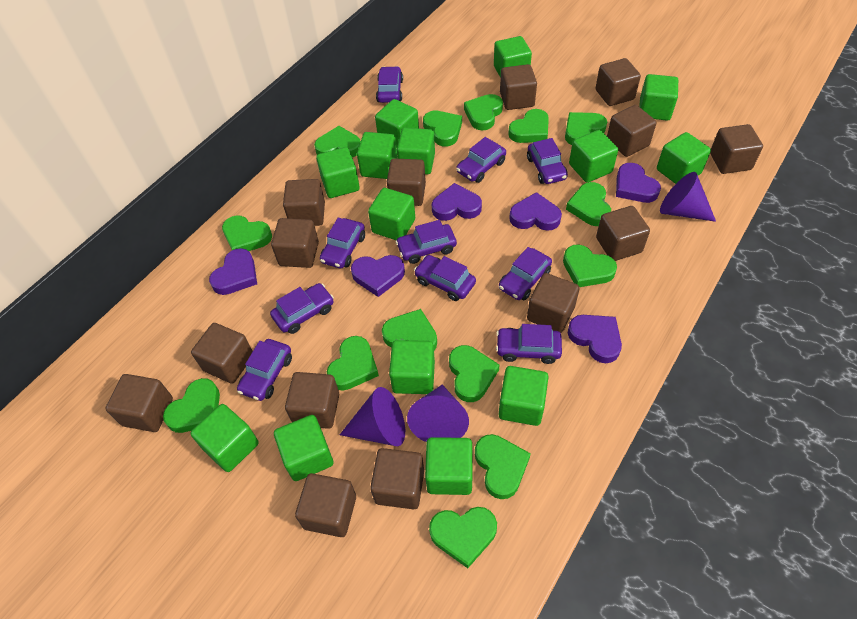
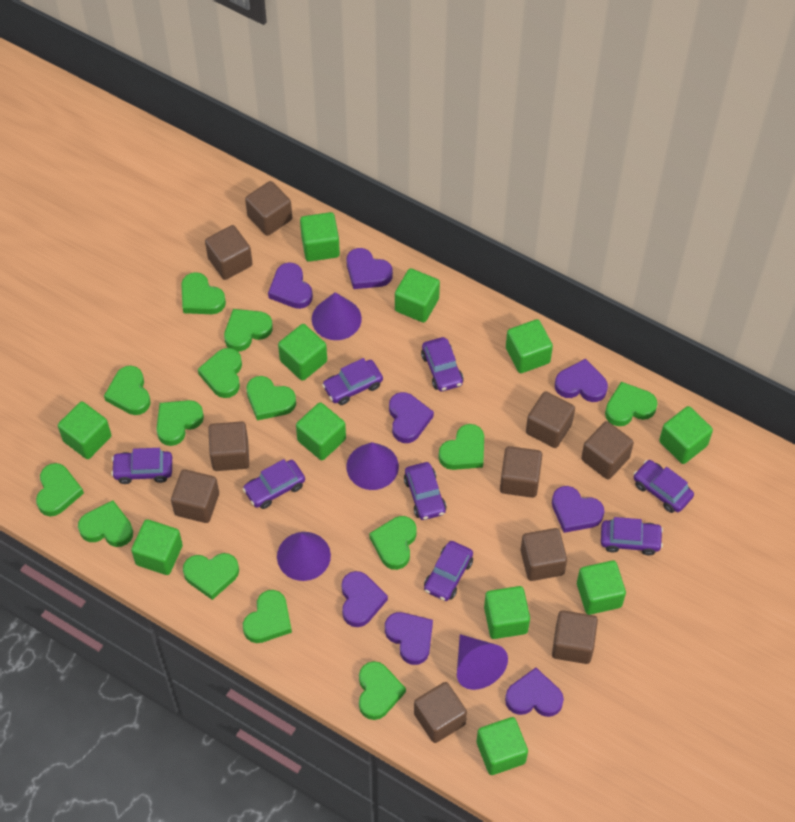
brown cube: [105,374,173,432] [191,323,253,384] [271,218,319,268] [283,179,325,226] [285,372,339,429] [295,473,356,537] [370,448,424,509] [387,158,426,206] [500,64,537,110] [527,273,579,333] [596,58,641,106] [596,206,650,261] [607,105,657,157] [710,124,763,174] = 14 -> [171,469,219,523] [205,225,253,280] [208,421,249,471] [245,181,292,236] [414,682,467,743] [500,446,542,498] [521,528,567,581] [526,391,575,448] [552,610,598,664] [581,421,634,479] = 10
green cube: [190,404,259,472] [274,415,333,481] [316,147,360,198] [357,132,398,179] [368,188,415,240] [375,99,419,148] [389,340,435,394] [397,128,435,174] [425,437,472,495] [494,36,532,78] [499,366,549,426] [569,130,618,183] [639,74,678,121] [657,132,711,184] = 14 -> [58,402,111,459] [131,519,183,575] [278,324,327,381] [296,402,346,460] [300,212,340,262] [395,268,440,323] [477,717,528,775] [484,586,530,639] [506,319,553,373] [577,560,626,615] [659,406,713,464] = 11
purple car: [237,339,292,401] [270,283,334,334] [320,217,365,268] [376,66,403,103] [395,220,457,264] [414,255,476,301] [456,137,506,183] [496,324,562,364] [499,247,552,300] [527,138,568,184] = 10 -> [111,448,172,484] [243,459,305,509] [322,358,383,405] [404,462,447,520] [421,337,464,391] [424,541,473,601] [601,517,663,555] [634,460,694,513] = 8
purple cone: [340,387,405,446] [407,385,469,442] [660,172,716,222] = 3 -> [277,532,331,581] [312,292,362,340] [346,442,399,490] [457,634,508,690] = 4
purple heart: [209,248,257,295] [351,255,405,297] [432,183,482,221] [509,192,562,231] [568,315,622,363] [616,163,661,203] = 6 -> [268,262,313,309] [341,571,388,627] [347,248,393,289] [385,612,433,665] [389,392,434,443] [505,668,564,717] [552,486,604,533] [555,358,608,402] = 8

